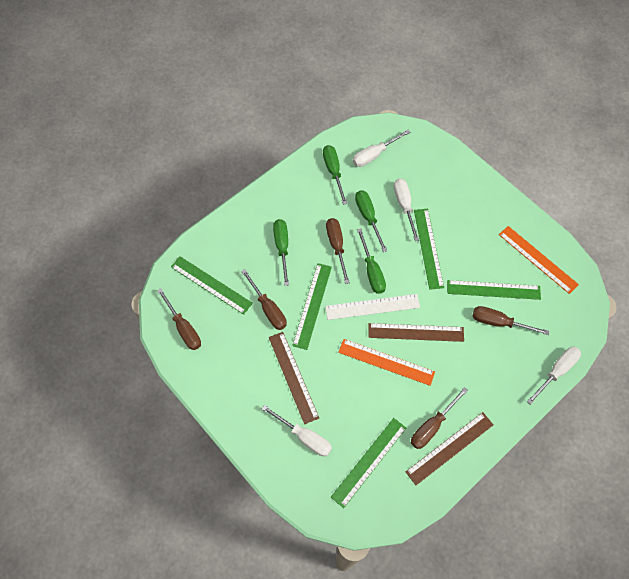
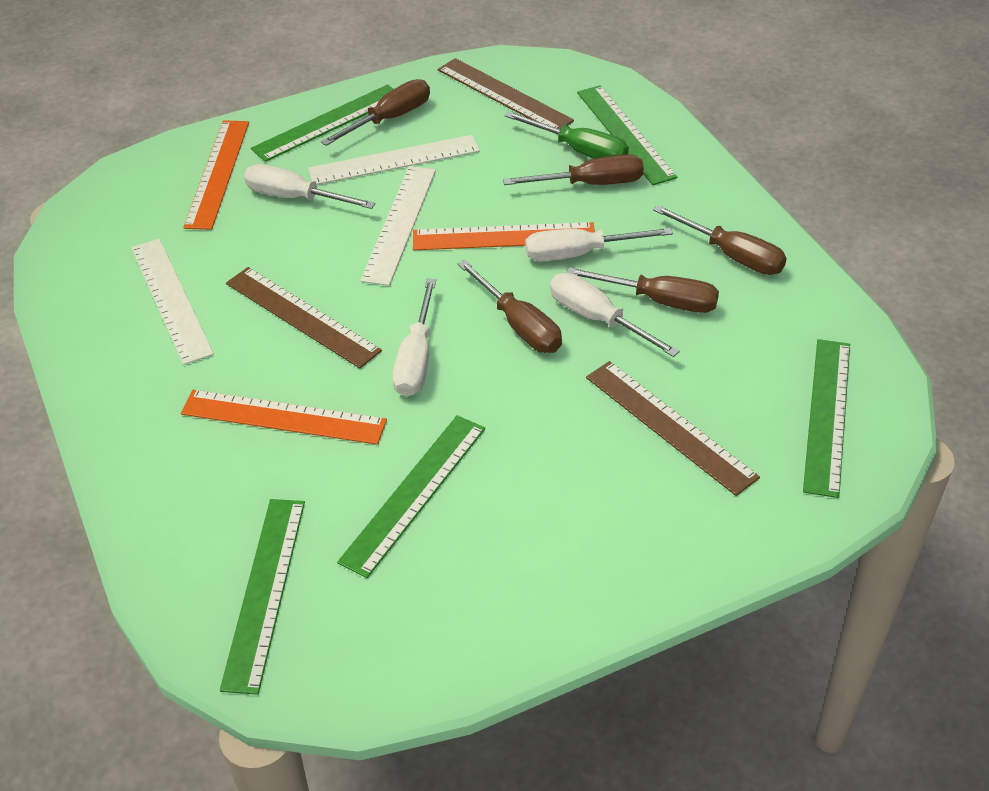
green screwdriver: [273,219,289,286] [323,145,347,205] [355,190,387,252] [357,228,386,294] = 4 -> [505,111,629,159] = 1
orange ruler: [338,339,435,386] [499,226,579,294] = 2 -> [181,390,387,445] [183,120,249,230] [413,222,595,250] = 3
white ruler: [325,294,420,320] = 1 -> [131,239,214,365] [308,135,480,185] [360,166,436,286] = 3

